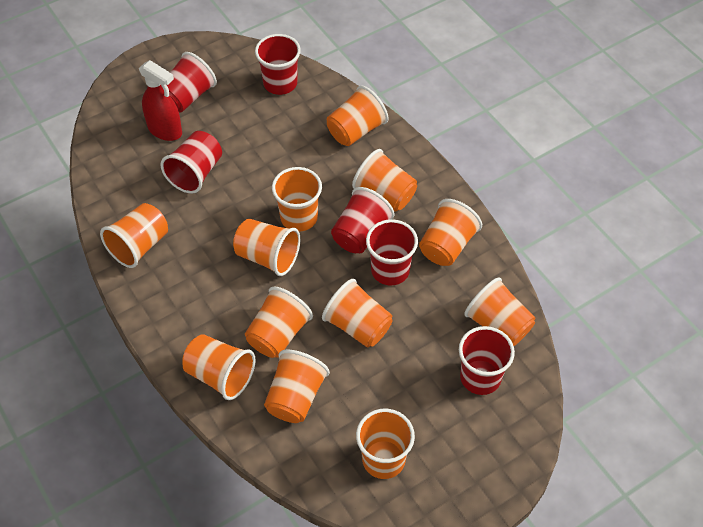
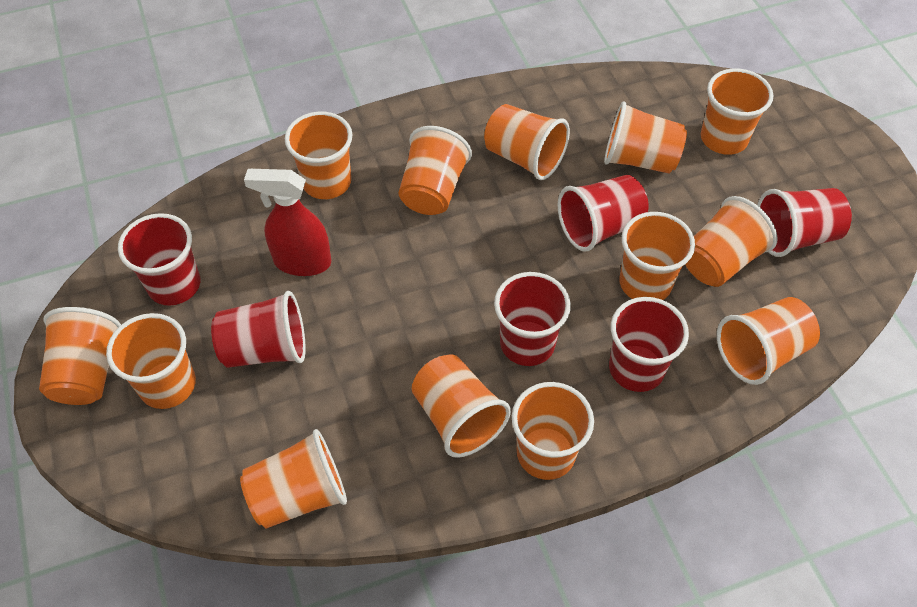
orange cup: [100,203,168,268] [182,334,256,400] [233,219,300,276] [245,286,313,358] [264,350,330,423] [272,167,322,232] [322,279,393,348] [327,86,389,146] [352,149,417,211] [356,409,415,479] [419,199,482,266] [464,277,535,346] = 12 -> [39,307,121,405] [106,313,196,409] [240,429,347,529] [285,112,353,199] [399,126,472,215] [412,355,511,458] [484,104,570,180] [512,382,594,480] [604,101,687,173] [619,212,695,300] [685,196,778,287] [701,68,773,155] [717,297,820,385] = 13

